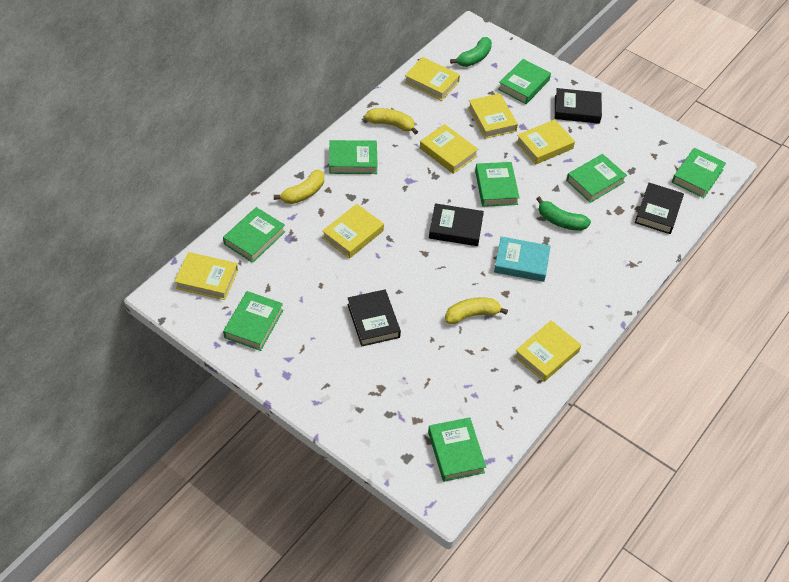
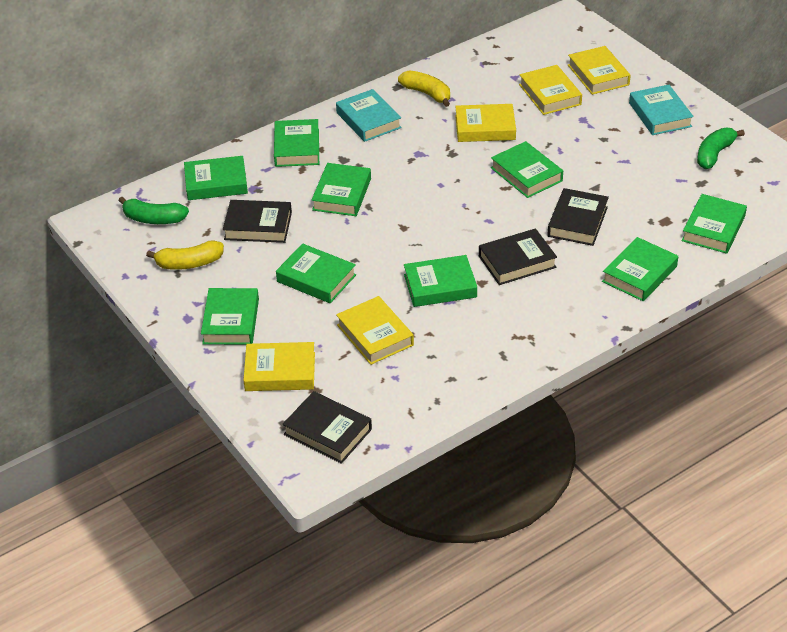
green book: [223,207,285,263] [223,291,283,351] [329,140,378,174] [428,417,486,482] [475,162,520,207] [498,59,551,104] [566,154,627,203] [672,148,726,198] = 8 -> [184,156,248,200] [201,288,259,345] [274,119,319,167] [276,243,356,303] [312,163,371,216] [404,255,477,307] [491,141,563,198] [602,237,678,301] [681,194,747,254] = 9
turquoise book: [494,237,550,282] = 1 -> [336,89,402,142] [629,85,694,135] = 2
yellow banana: [274,170,324,204] [365,108,418,135] [445,297,508,324] = 3 -> [146,240,224,270] [398,70,450,107] = 2
yellow book: [174,252,238,300] [322,204,384,259] [404,57,460,101] [420,124,478,174] [468,93,518,139] [514,320,581,382] [516,119,575,165] = 7 -> [243,342,315,391] [336,296,414,365] [455,104,516,142] [519,65,582,115] [568,46,631,95] = 5

